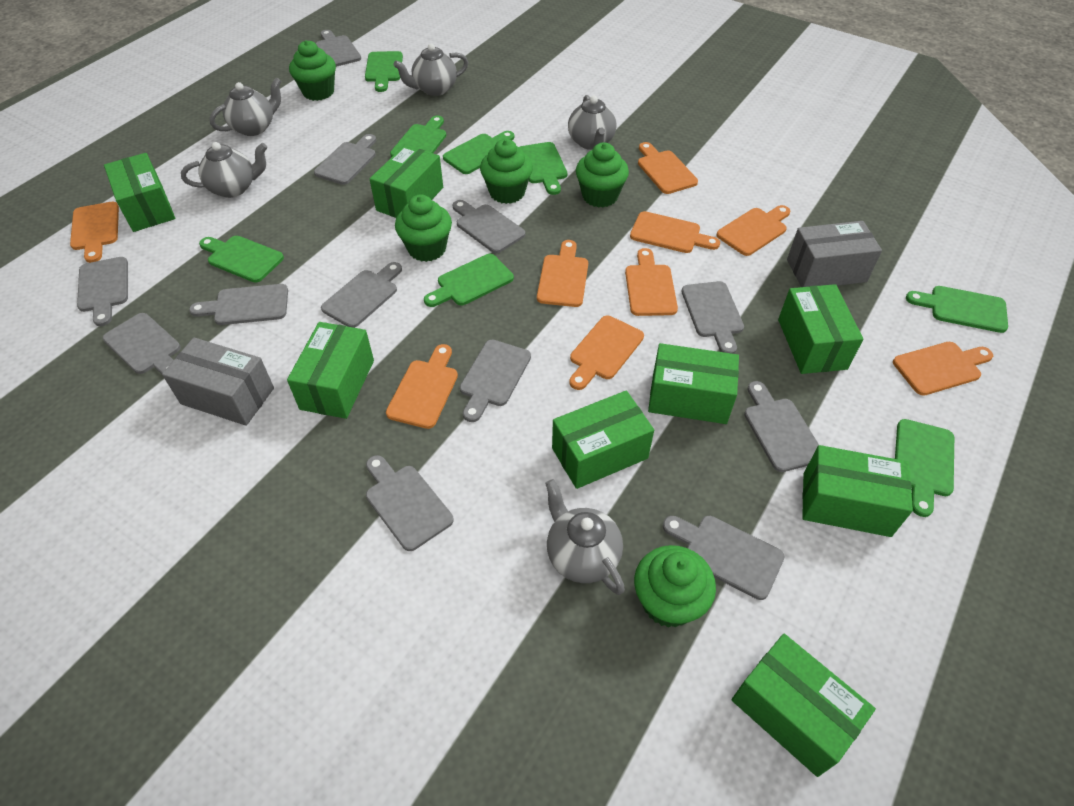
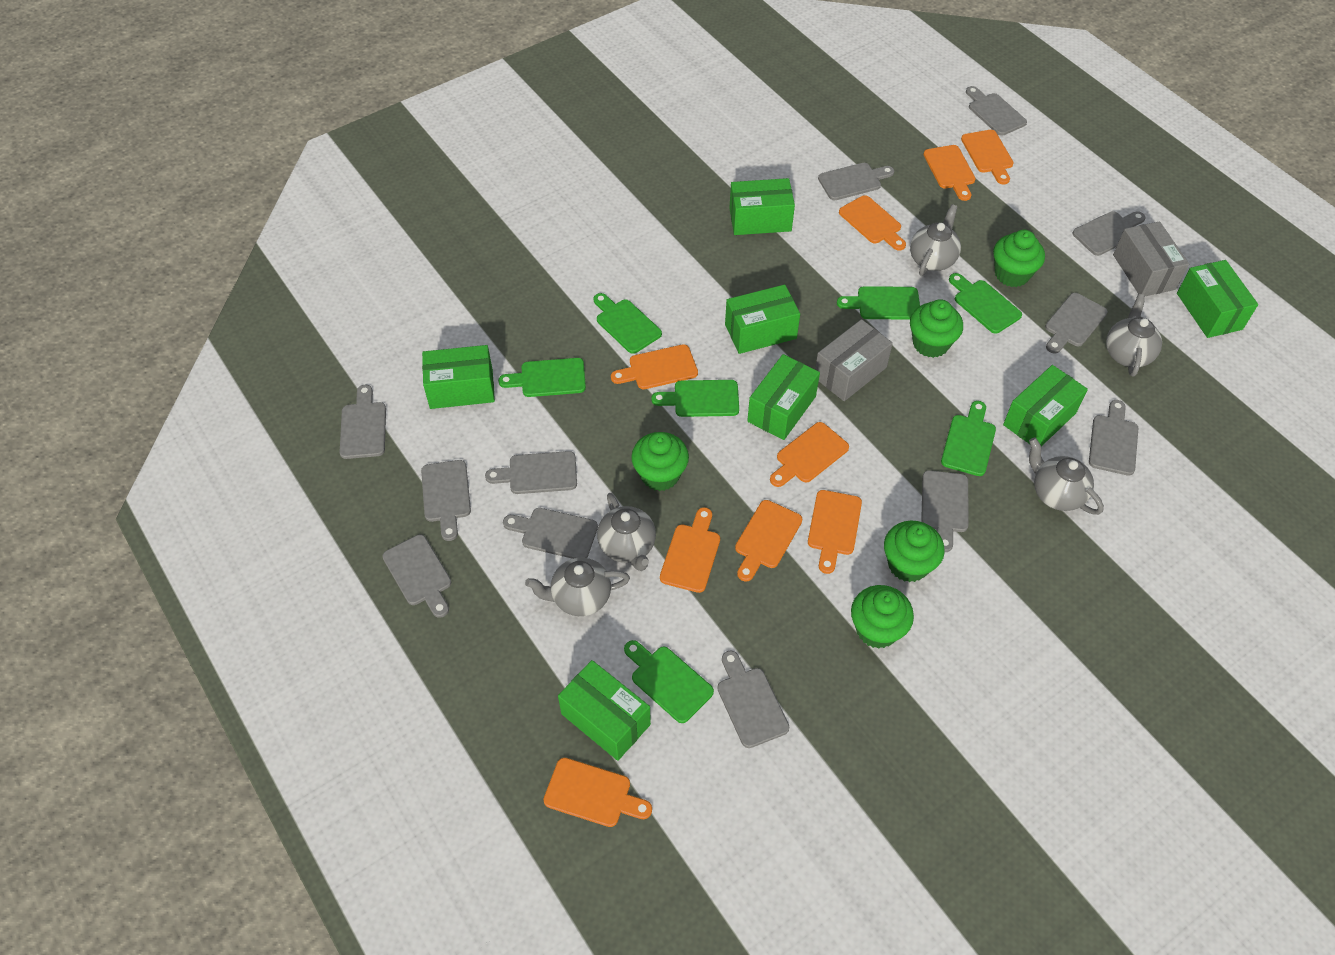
green box: [104,153,175,232] [287,322,374,419] [370,145,443,218] [552,390,654,489] [648,343,739,424] [732,634,876,777] [778,284,863,374] [802,445,913,537] = 8 -> [422,345,495,409] [558,660,651,761] [725,284,800,354] [729,178,795,235] [747,354,820,440] [1003,365,1088,446] [1177,260,1258,338] = 7
green cutting board: [199,236,284,283] [365,51,403,92] [390,116,446,157] [424,254,514,307] [443,131,515,174] [519,142,567,195] [895,419,954,517] [906,286,1008,333] = 8 -> [498,358,586,397] [593,293,662,354] [624,640,714,723] [651,380,739,417] [837,286,920,319] [941,401,996,476] [949,273,1022,334] = 7

